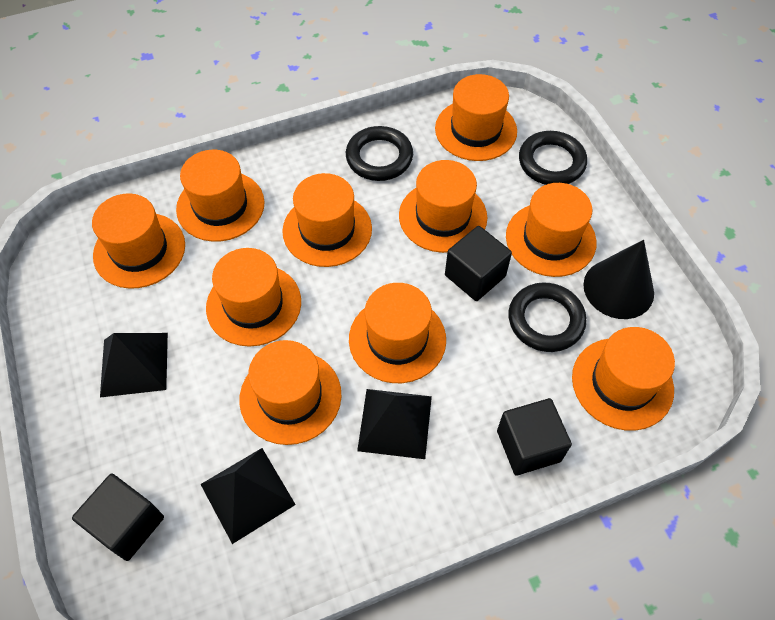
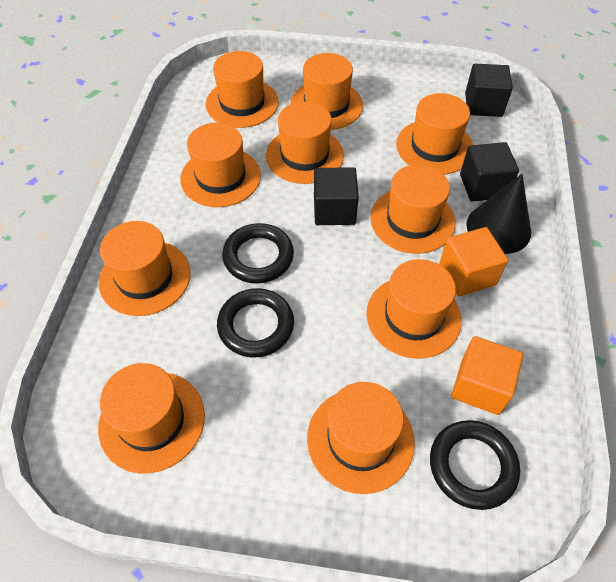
black pyramid: [100,333,168,397] [200,448,296,544] [357,389,432,459] = 3 -> none = 0
orange cube: none = 0 -> [439,227,508,296] [451,336,523,415] = 2

